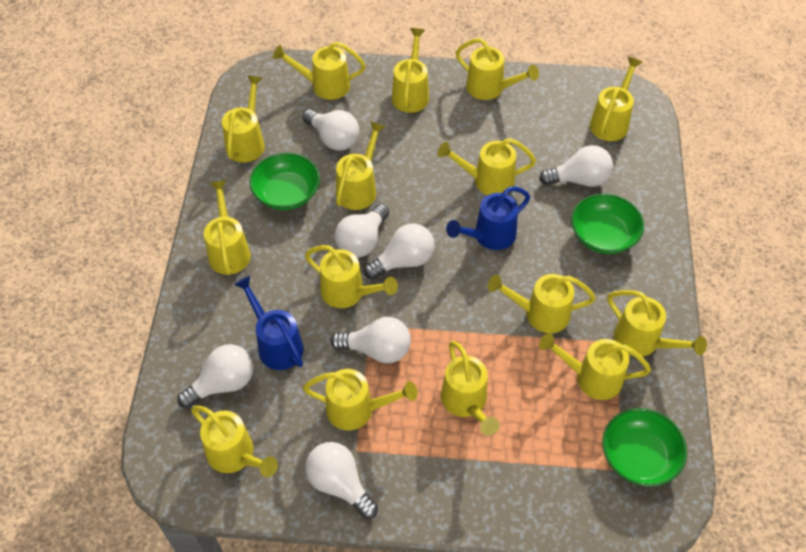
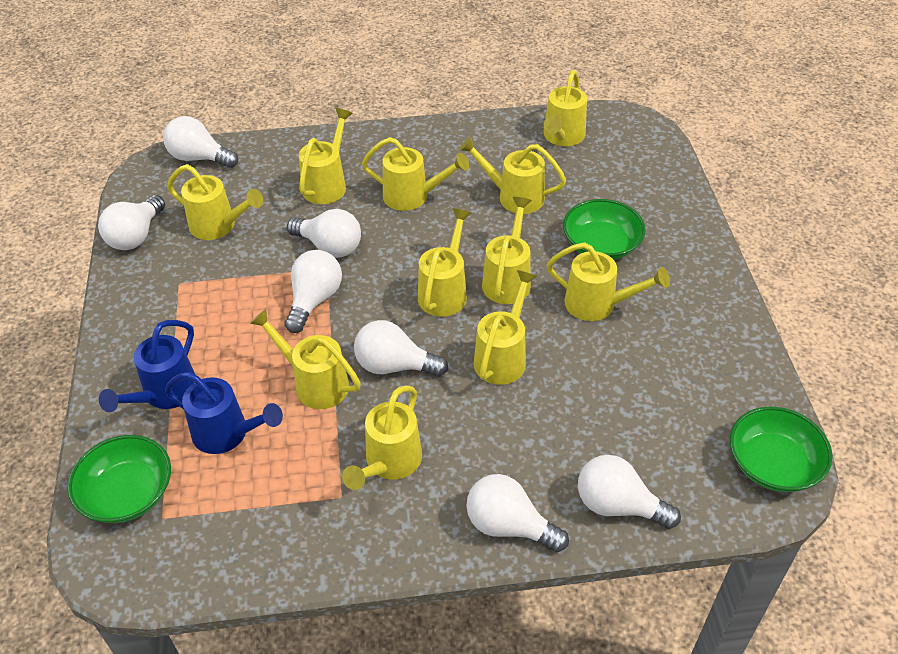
yellow watering can: [191,406,278,477] [204,180,251,275] [222,75,265,163] [273,42,366,100] [303,369,418,430] [305,245,398,308] [336,121,386,210] [392,28,429,113] [438,138,536,195] [441,341,500,436] [455,38,539,100] [488,274,596,333] [539,333,651,400] [590,57,642,141] [607,290,707,357] = 15 -> [167,164,263,240] [250,309,361,409] [299,108,353,204] [342,385,422,490] [362,137,469,211] [418,208,471,317] [459,136,566,214] [474,270,537,385] [482,197,532,304] [544,70,587,146] [547,242,670,321] = 11

